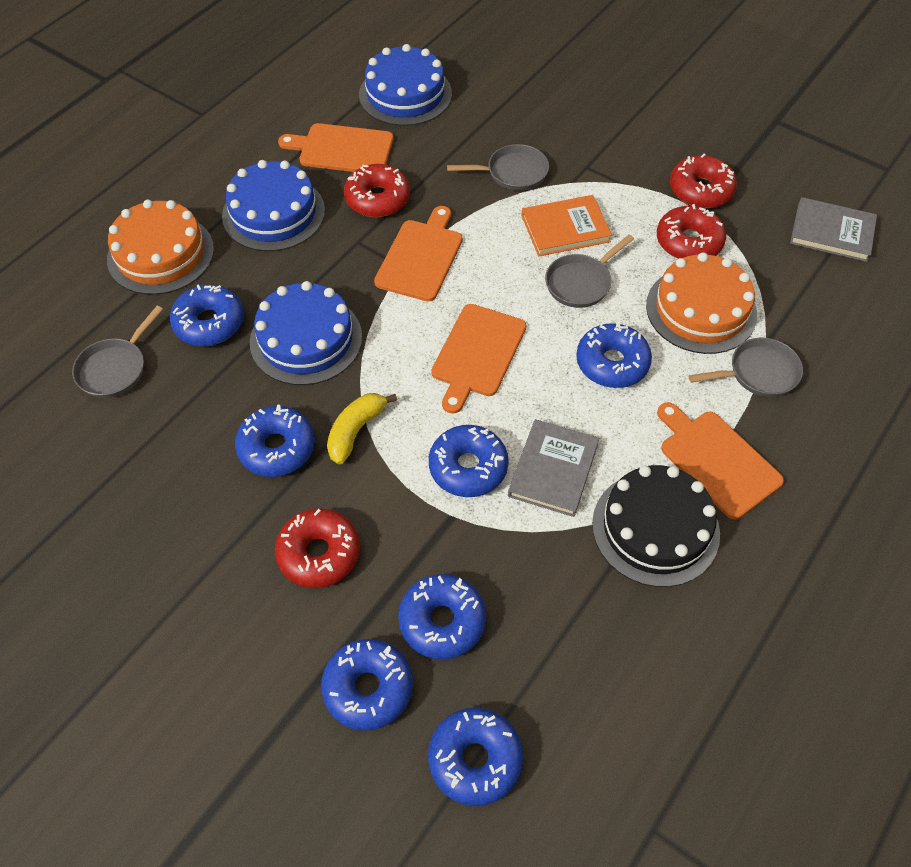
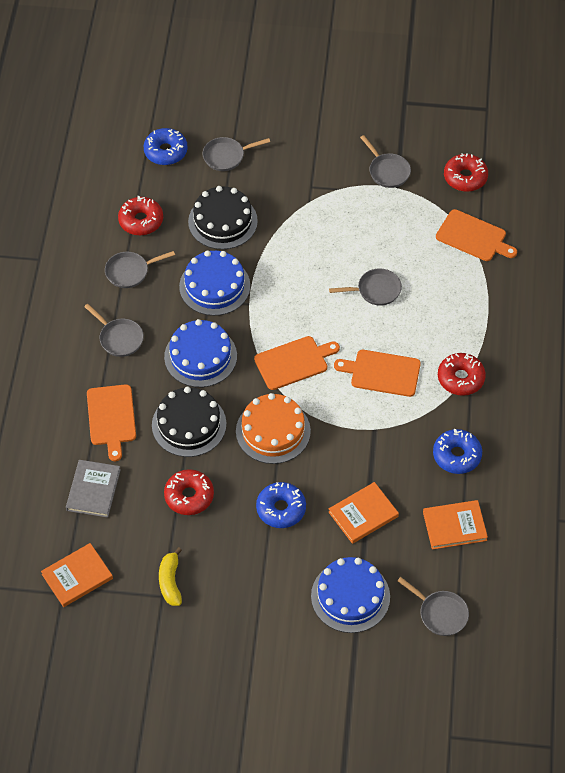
black cake: [592,465,720,587] = 1 -> [152,387,226,457] [188,186,258,249] = 2
blue donut: [170,284,244,346] [235,405,315,477] [321,639,413,731] [398,574,486,660] [428,708,523,806] [429,425,509,497] [576,322,652,388] = 7 -> [144,128,188,165] [256,482,306,528] [433,429,482,474] = 3
grey book: [508,419,599,517] [790,197,877,262] = 2 -> [66,460,121,518] = 1
grey pan: [72,306,163,398] [447,144,549,191] [545,235,634,308] [689,338,803,397] = 4 -> [84,304,144,357] [105,251,175,288] [203,137,270,171] [329,268,402,306] [360,135,411,188] [398,577,469,636] = 6
orange book: [521,195,612,257] = 1 -> [41,543,113,607] [329,482,399,544] [423,500,488,550] = 3
orange cake: [107,200,214,295] [646,252,757,354] = 2 -> [236,393,311,464] = 1

